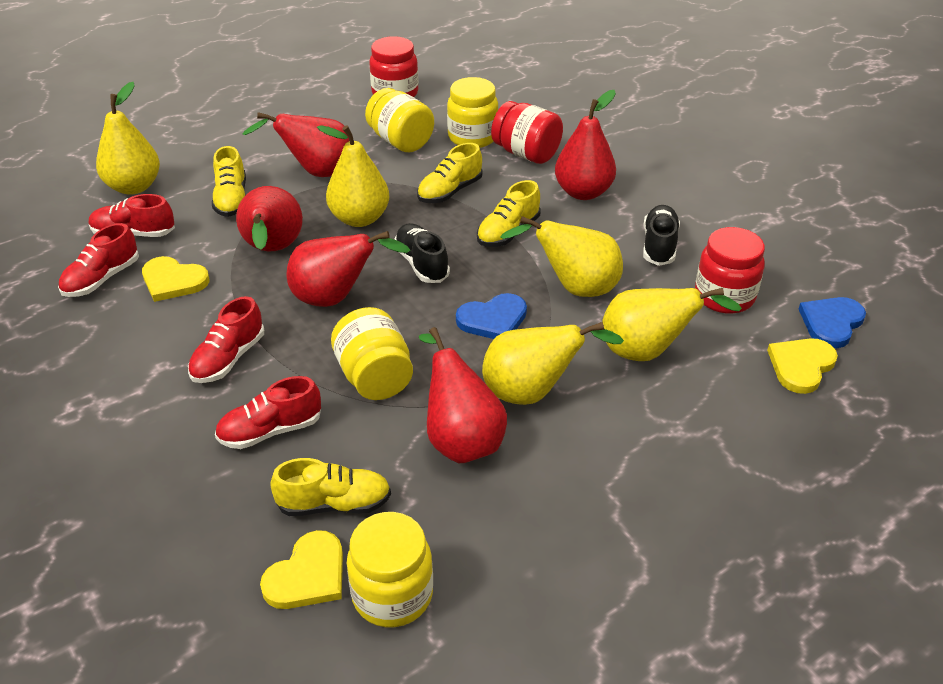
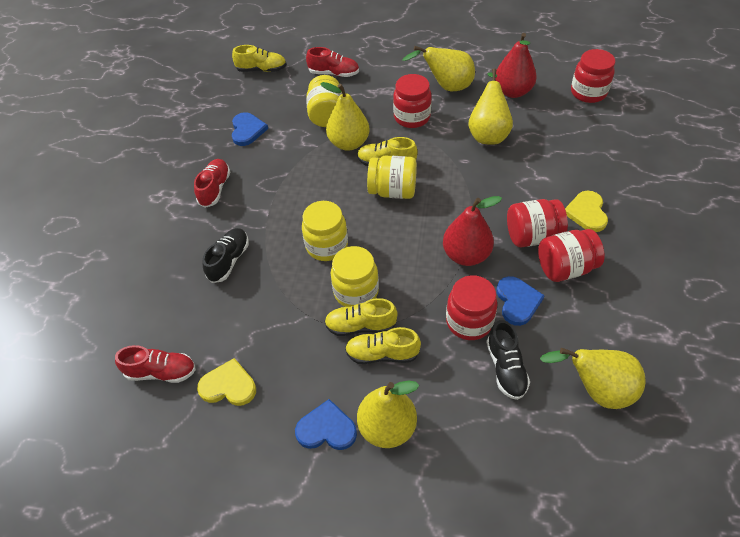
blue heart: [456,293,527,339] [798,297,866,348] = 2 -> [232,112,268,146] [295,399,357,450] [497,276,545,326] = 3
red jar: [369,36,419,97] [491,101,563,164] [695,227,765,314] = 3 -> [393,74,432,128] [446,275,498,340] [507,199,568,247] [538,229,605,282] [571,49,615,103] = 5
red pear: [236,186,303,251] [243,112,349,177] [286,231,410,307] [419,327,507,463] [555,90,616,200] = 5 -> [443,196,502,266] [495,33,537,98] = 2
red shoe: [58,223,139,297] [89,194,175,237] [188,296,264,383] [215,376,321,449] = 4 -> [115,345,196,383] [194,159,231,208] [306,47,359,77] = 3
yellow heart: [142,256,209,302] [260,530,343,609] [767,338,838,394] = 3 -> [197,358,256,406] [565,191,608,232] = 2

